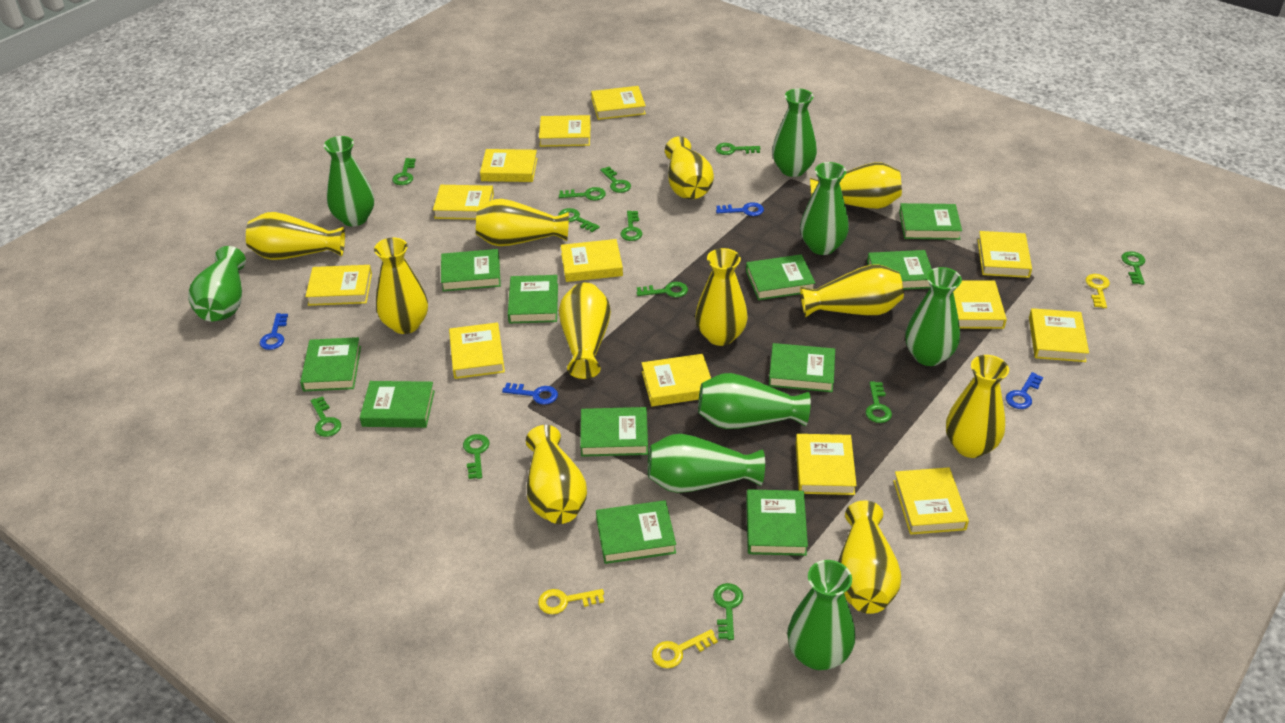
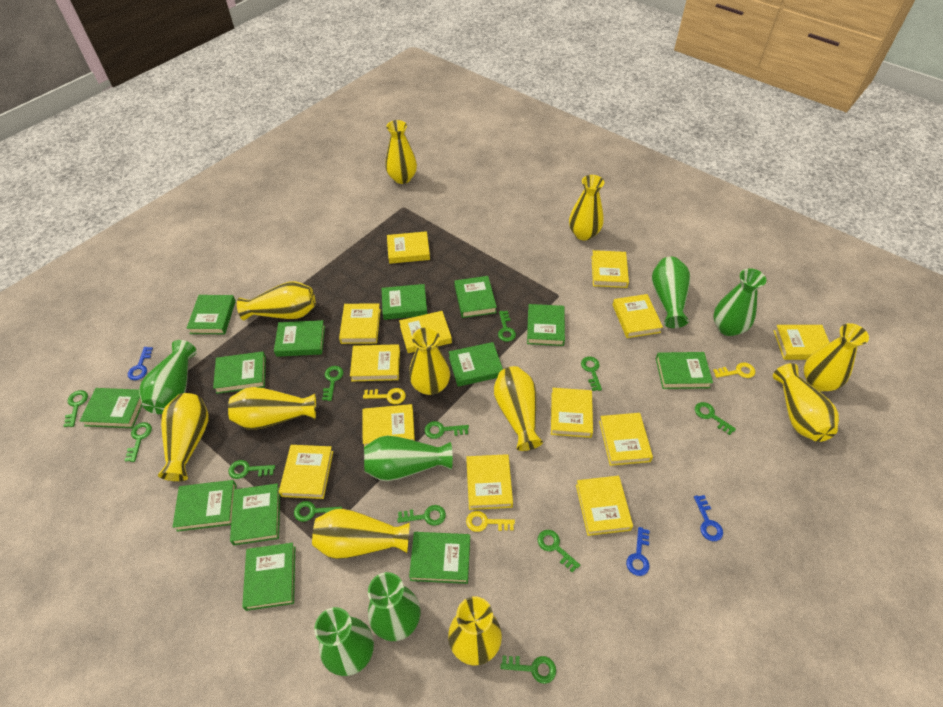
blue key: [260,313,288,350] [502,383,558,405] [716,202,764,216] [1006,372,1043,409] = 4 -> [128,347,153,380] [626,527,650,576] [694,495,723,541] = 3
green book: [300,337,361,391] [360,381,435,428] [441,249,501,291] [508,275,558,324] [580,407,648,457] [596,500,676,564] [746,254,815,300] [746,489,808,556] [769,343,835,392] [867,250,932,290] [899,203,962,240] = 11 -> [80,388,142,428] [173,480,237,532] [186,295,236,334] [213,351,266,394] [230,483,280,545] [242,543,295,611] [274,320,325,357] [382,284,427,320] [409,532,470,584] [449,342,503,387] [454,276,497,318] [527,304,565,346] [656,352,713,389] = 13
green vase: [188,246,246,321] [324,136,374,226] [648,434,765,493] [698,373,811,429] [772,88,817,177] [787,560,855,670] [800,162,849,255] [905,267,962,366] = 8 -> [139,340,197,414] [314,607,374,676] [364,436,453,481] [368,572,420,641] [652,257,690,328] [713,268,766,336] = 6

